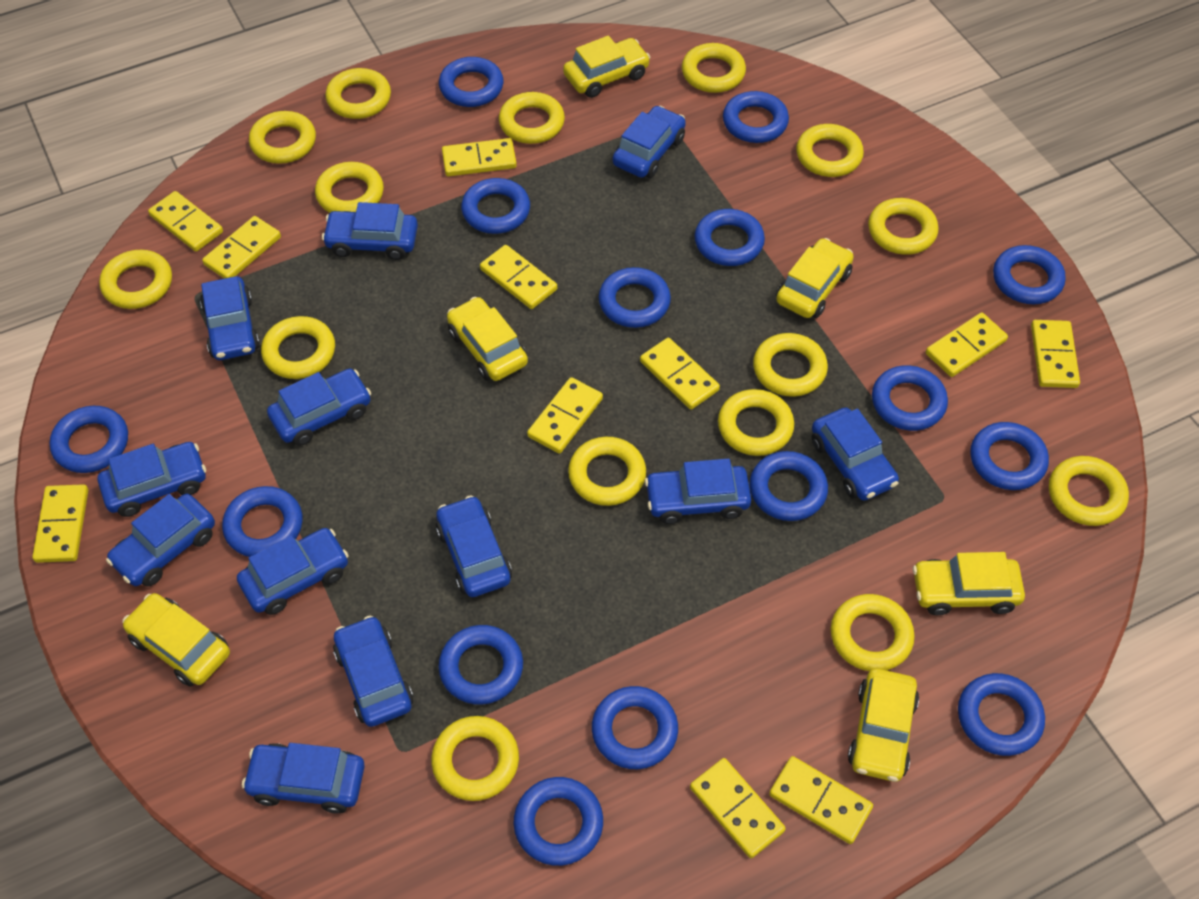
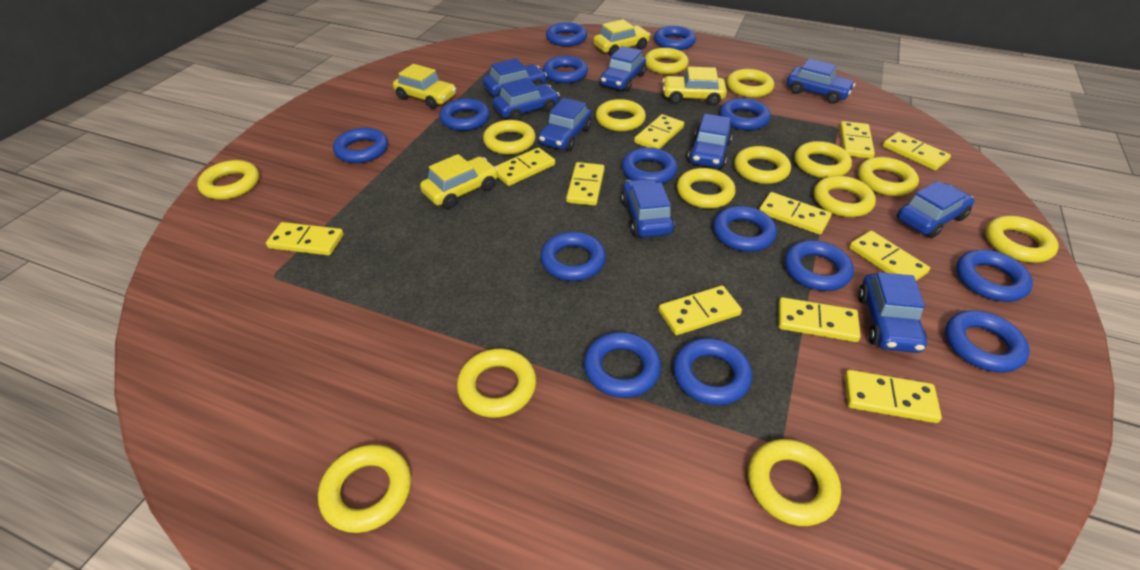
blue car: [98,442,206,517] [106,494,215,587] [200,276,260,360] [237,528,349,615] [242,743,365,814] [267,369,371,446] [322,202,418,260] [333,616,413,727] [436,495,512,597] [613,106,686,178] [645,459,751,524] [812,408,899,500] = 12 -> [483,58,547,96] [492,78,560,121] [538,98,592,151] [600,46,646,92] [621,178,675,237] [688,114,732,169] [787,58,855,104] [858,272,927,353] [897,181,975,238] = 9
blue ring: [50,406,128,473] [222,486,303,557] [438,625,523,705] [439,57,504,107] [461,178,530,234] [514,777,603,866] [592,686,678,769] [599,267,671,328] [694,209,765,266] [723,91,789,143] [749,451,828,521] [872,365,948,431] [958,673,1045,756] [970,422,1049,490] [993,245,1066,304] = 15 -> [333,128,388,163] [439,99,490,131] [540,232,606,281] [543,56,588,83] [546,22,587,46] [584,332,661,398] [622,147,678,184] [654,26,696,50] [673,338,752,405] [713,206,777,252] [720,98,771,130] [784,240,854,291] [945,310,1030,373] [956,250,1033,302] = 14
yellow car: [122,593,230,686] [447,297,528,381] [563,36,651,98] [776,238,854,318] [848,668,919,782] [913,552,1025,615] = 6 -> [393,64,456,109] [420,154,498,209] [593,19,650,56] [662,67,727,106] = 4
yellow ring: [99,250,172,309] [249,111,316,164] [261,316,335,379] [315,162,384,213] [325,68,391,119] [431,716,519,801] [499,92,565,144] [568,437,646,506] [682,43,746,93] [718,389,794,456] [753,333,828,397] [796,124,864,177] [831,594,915,671] [868,198,939,255] [1049,456,1129,526] = 15 -> [197,160,259,200] [318,445,411,533] [457,349,536,418] [483,120,536,155] [595,99,646,132] [645,48,689,74] [677,168,735,209] [727,69,774,98] [734,146,791,184] [748,439,841,526] [794,141,852,178] [814,176,876,217] [858,157,919,196] [985,216,1059,263] = 14

